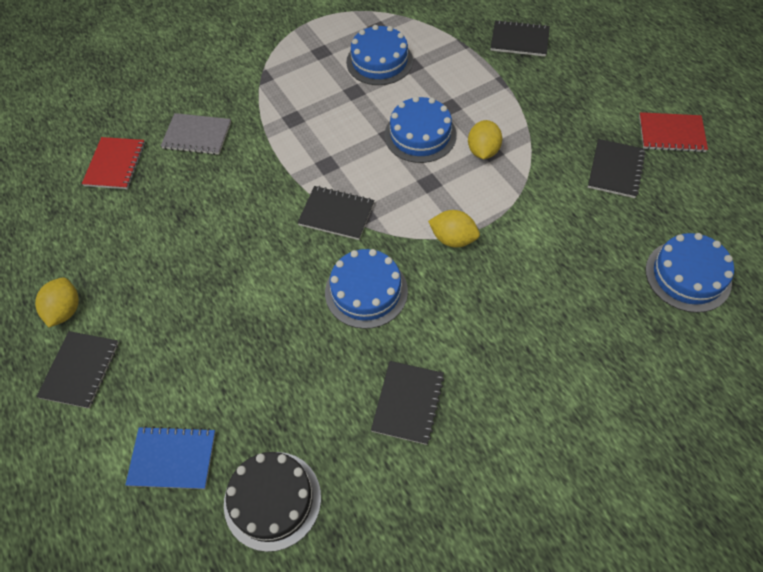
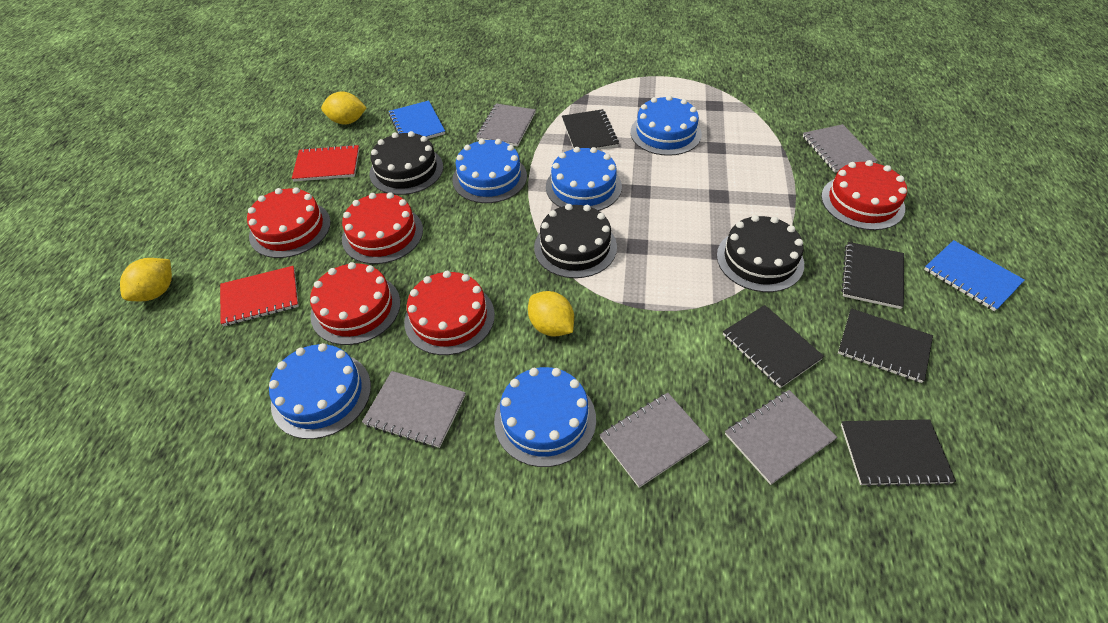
black cake: [224,452,321,552] = 1 -> [370,131,443,195] [534,204,617,278] [717,215,804,292] = 3
blue cake: [325,249,408,329] [346,25,413,85] [384,96,457,163] [645,233,734,313] = 4 -> [269,343,371,439] [452,139,527,203] [494,367,596,467] [546,147,622,211] [630,95,702,156] = 5
blue notebook: [125,426,215,489] = 1 -> [389,101,445,139] [924,240,1025,311] = 2
grey notebook: [161,113,231,155] = 1 -> [362,371,466,448] [476,103,536,147] [599,393,710,488] [725,390,837,485] [803,124,877,173] = 5
red cake: none = 0 -> [247,187,331,258] [310,262,400,345] [342,192,423,264] [404,271,495,355] [821,160,907,230] = 5

